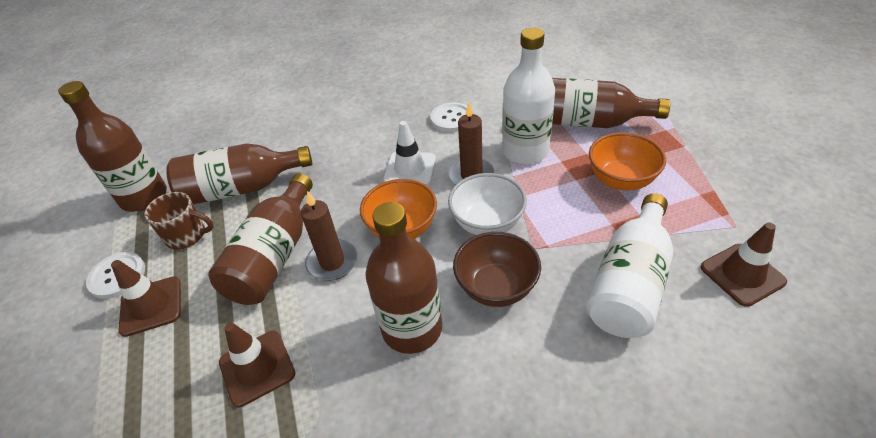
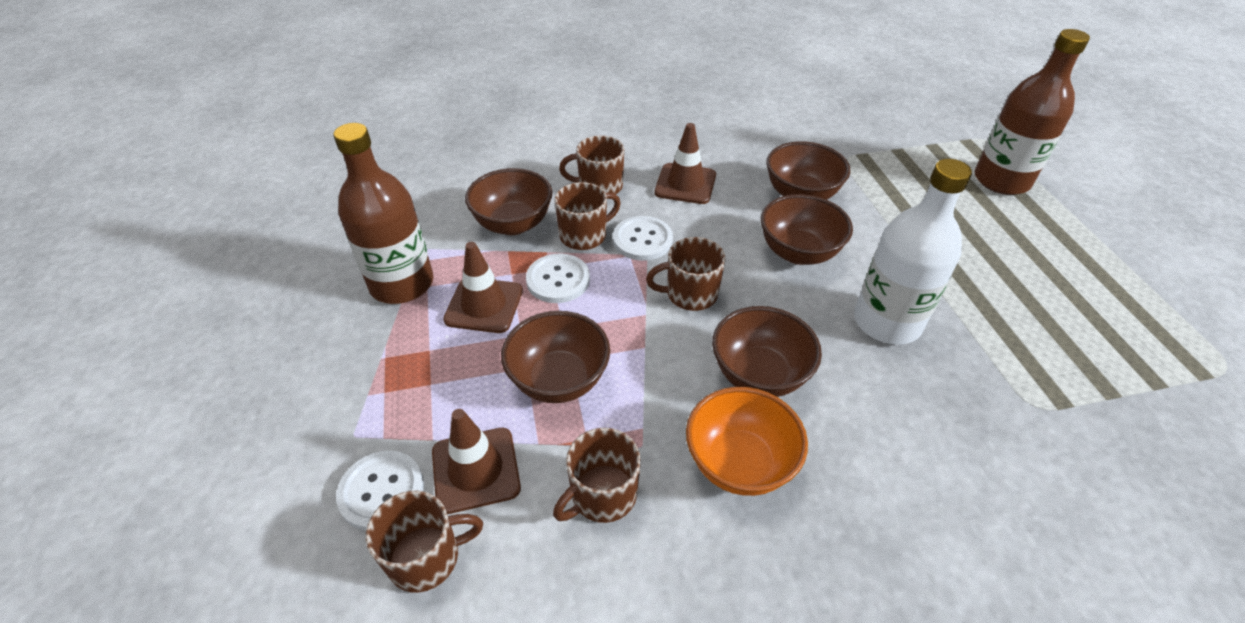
brown bottle: [58,81,167,212] [166,143,312,204] [208,174,313,305] [365,202,442,354] [552,78,670,128] = 5 -> [333,123,433,304] [975,29,1090,195] = 2
brown bowl: [453,232,541,307] = 1 -> [465,168,552,235] [501,311,610,403] [712,306,822,397] [761,194,853,265] [766,141,850,200] = 5
brown candle: [301,191,357,281] [449,102,495,184] = 2 -> none = 0
brown mug: [144,192,214,249] = 1 -> [365,491,483,593] [553,428,641,523] [554,182,621,250] [559,136,624,194] [646,237,726,311] = 5
orange bowl: [360,179,437,239] [589,132,666,190] = 2 -> [686,387,808,496] = 1
white bottle: [502,27,555,164] [586,193,673,338] = 2 -> [854,159,972,345] = 1
white bowl: [448,173,527,235] = 1 -> none = 0
white button: [86,252,145,299] [430,102,467,132] = 2 -> [336,451,424,530] [526,253,590,303] [613,216,673,261] = 3
white traffic cone: [383,121,436,186] = 1 -> none = 0

